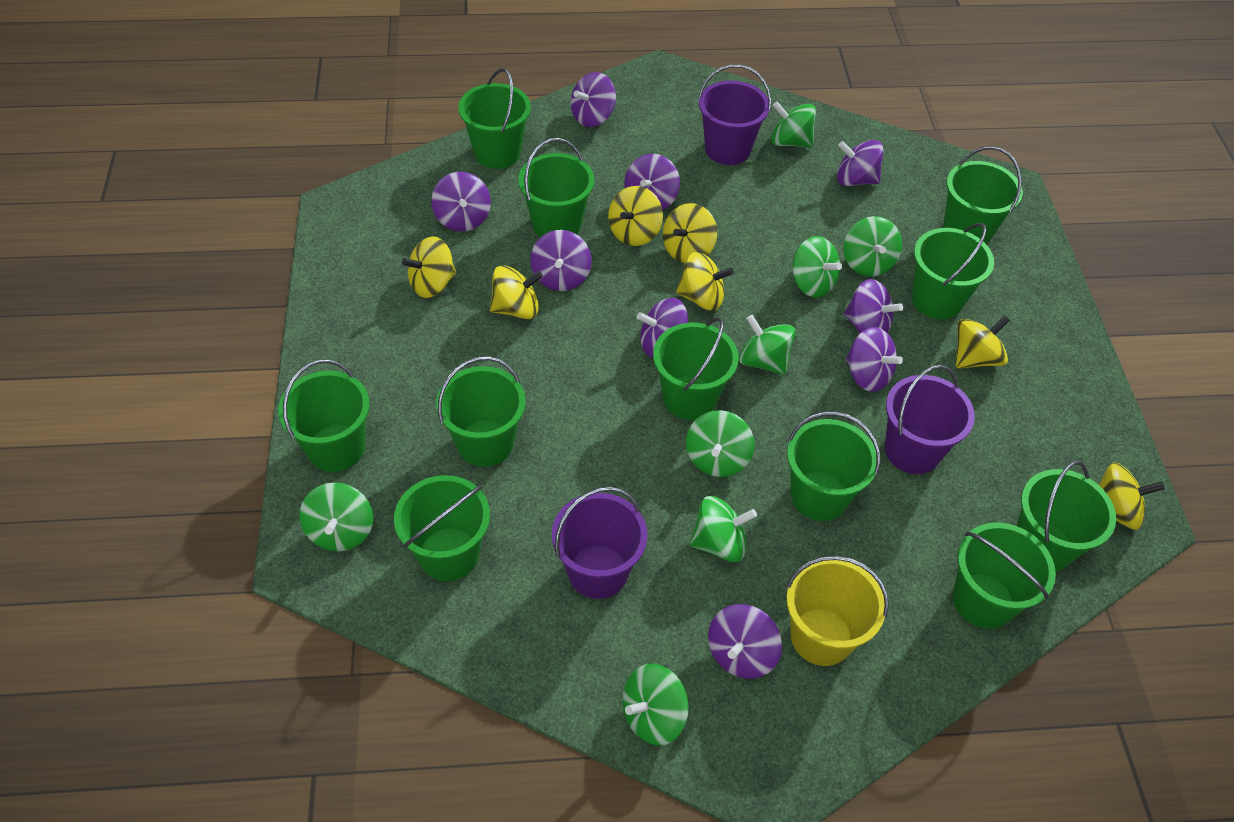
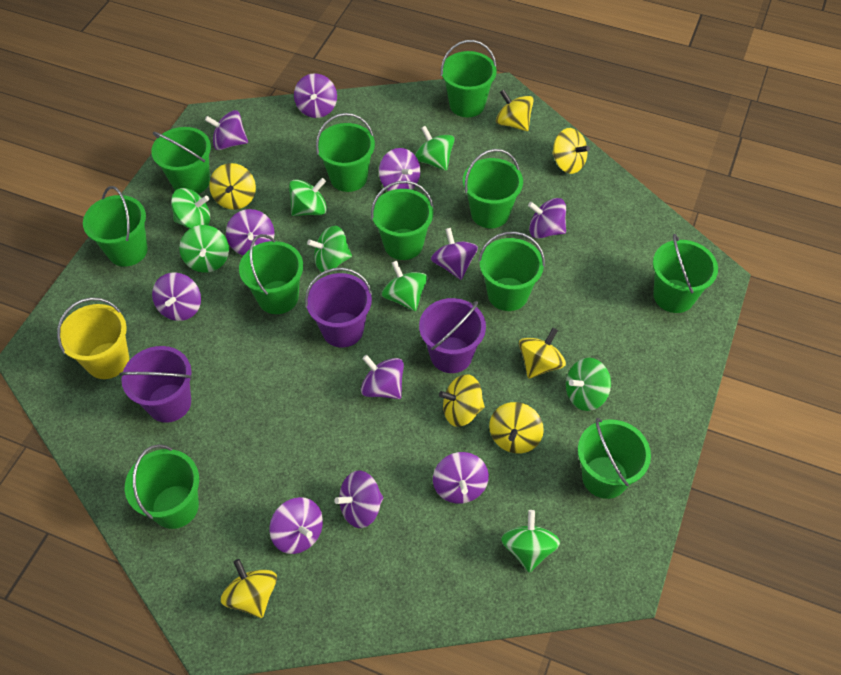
purple spinning top: [431,172,491,232] [530,230,592,291] [571,72,616,127] [624,154,680,210] [637,298,688,358] [708,604,782,679] [837,140,884,186] [844,279,903,333] [846,327,903,392] = 9 -> [152,273,201,321] [205,110,248,150] [226,209,275,256] [270,497,323,554] [294,73,337,118] [334,470,383,528] [361,355,404,399] [379,148,421,191] [431,228,478,280] [433,452,489,504] [528,198,566,239] = 11

